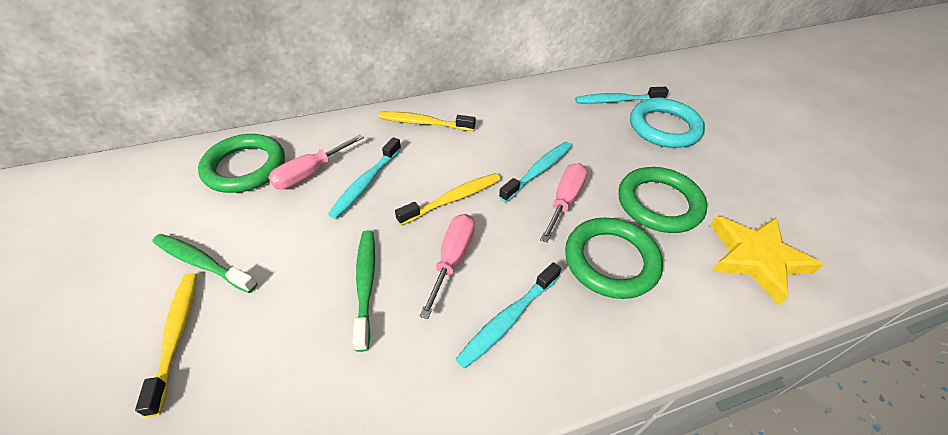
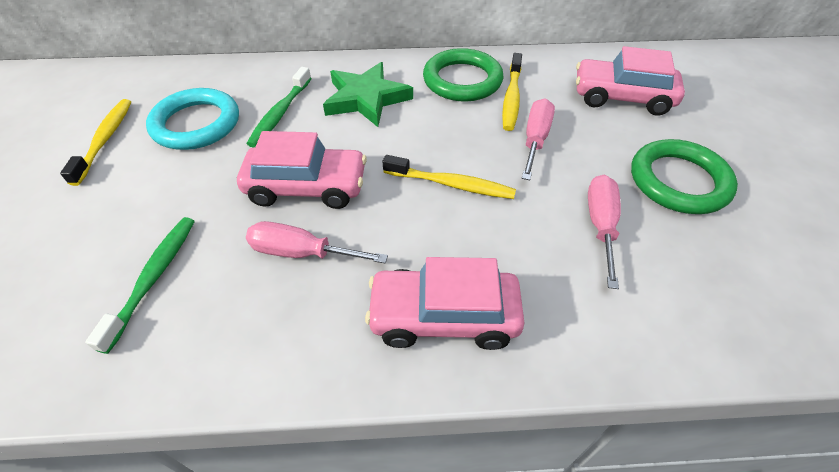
green ring: [198,134,285,193] [565,217,663,299] [618,167,707,233] = 3 -> [423,48,504,102] [631,139,738,214] = 2
green star: none = 0 -> [323,62,413,127] = 1
pink car: none = 0 -> [237,131,367,209] [365,257,524,350] [576,46,685,115] = 3
turquoise toothbrush: [328,137,401,219] [456,262,561,368] [499,142,572,202] [575,87,669,104] = 4 -> none = 0
yellow star: [710,216,823,305] = 1 -> none = 0

